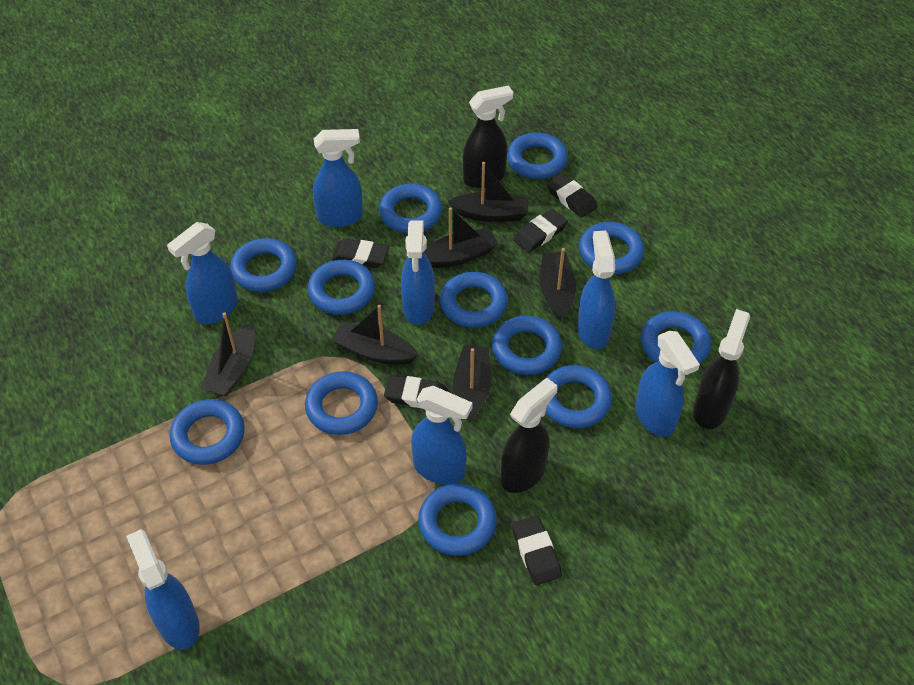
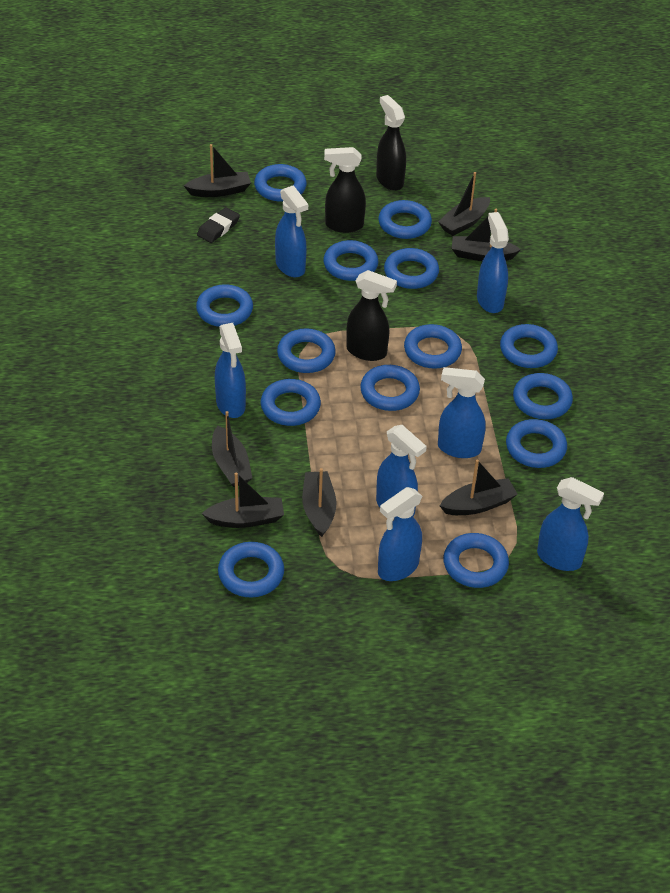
black boat: [201,312,255,397] [332,305,419,365] [424,207,498,268] [447,162,528,222] [453,345,492,422] [540,248,576,321] = 6 -> [184,144,251,197] [202,472,284,528] [212,411,252,487] [302,468,337,537] [438,172,490,236] [440,459,518,515] [452,209,521,261] = 7
black eraser: [331,238,389,268] [384,375,448,408] [512,515,562,585] [513,208,568,253] [546,173,597,218] = 5 -> [197,207,240,243] = 1
blue ring: [170,399,245,465] [230,238,297,292] [305,371,378,435] [308,260,375,315] [379,184,442,233] [418,483,497,556] [440,272,508,328] [492,316,562,375] [507,132,568,179] [546,365,612,428] [579,222,644,274] [641,311,711,364] = 12 -> [196,284,253,327] [218,542,284,598] [254,164,307,201] [260,379,321,426] [277,328,336,373] [323,240,378,281] [360,365,420,411] [378,200,432,239] [384,248,439,289] [404,324,462,369] [443,533,509,588] [500,324,558,368] [506,419,567,468] [513,373,573,419] = 14

